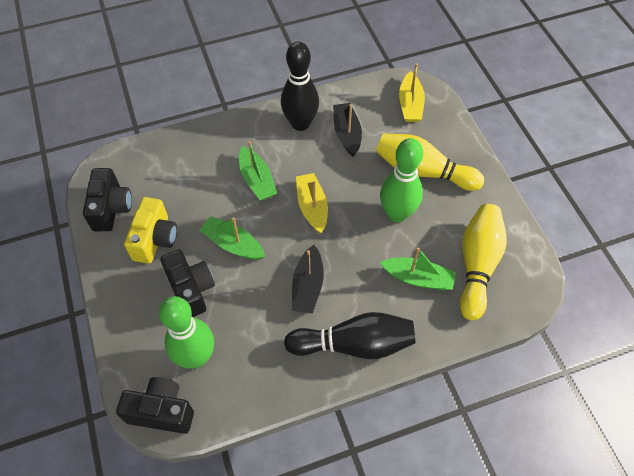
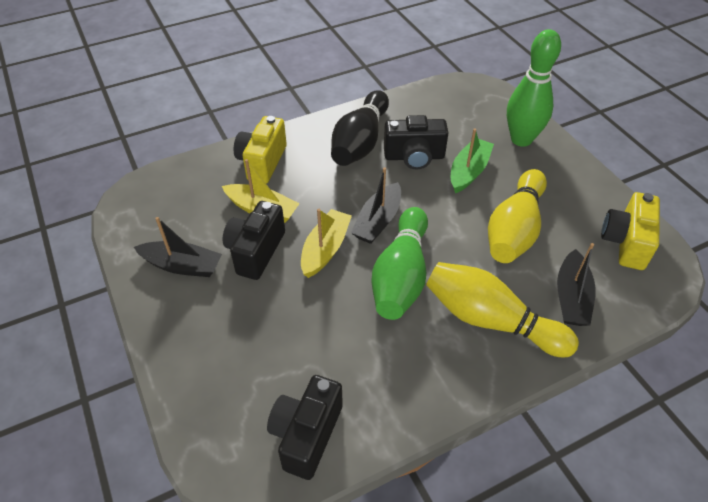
black boat: [292,245,324,314] [333,103,362,157] = 2 -> [134,217,222,277] [351,167,401,244] [557,243,596,326] = 3
black bowling pin: [281,42,319,131] [284,312,415,359] = 2 -> [331,90,389,166] = 1
green boat: [200,216,265,260] [239,141,277,201] [380,248,456,290] = 3 -> [451,129,494,193] = 1
yellow camera: [124,197,177,264] = 1 -> [234,116,287,184] [601,192,660,270] = 2

